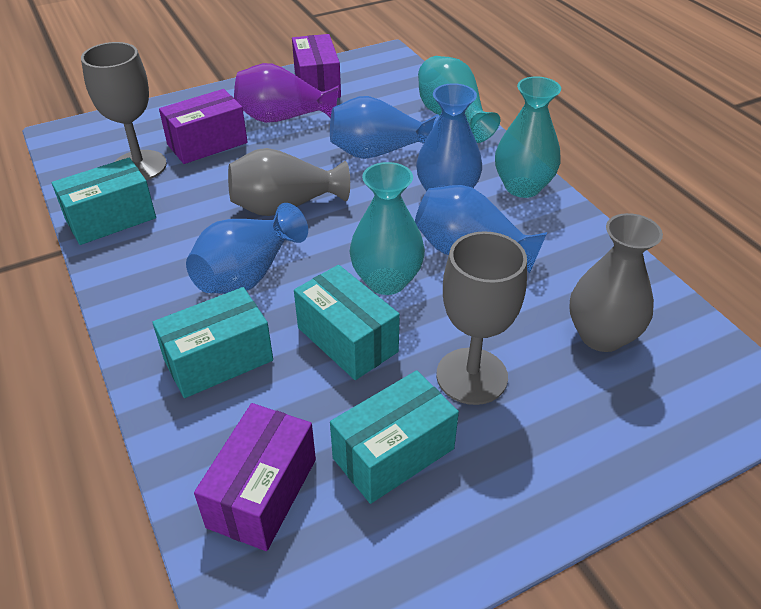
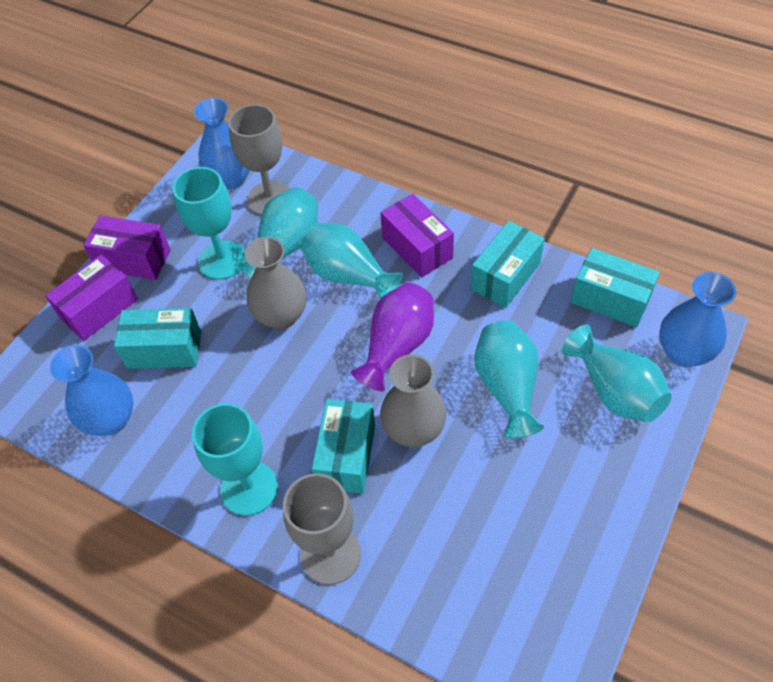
blue vase: [186,203,308,294] [330,96,440,159] [415,185,547,274] [416,83,482,191] = 4 -> [50,345,133,436] [194,98,250,190] [659,272,736,367] = 3
turquoise goblet: none = 0 -> [172,167,246,280] [192,403,278,516] = 2
turquoise vase: [350,162,425,295] [418,56,500,143] [495,76,561,198] = 3 -> [238,187,318,278] [300,223,403,299] [474,320,544,438] [562,325,672,422] = 4

